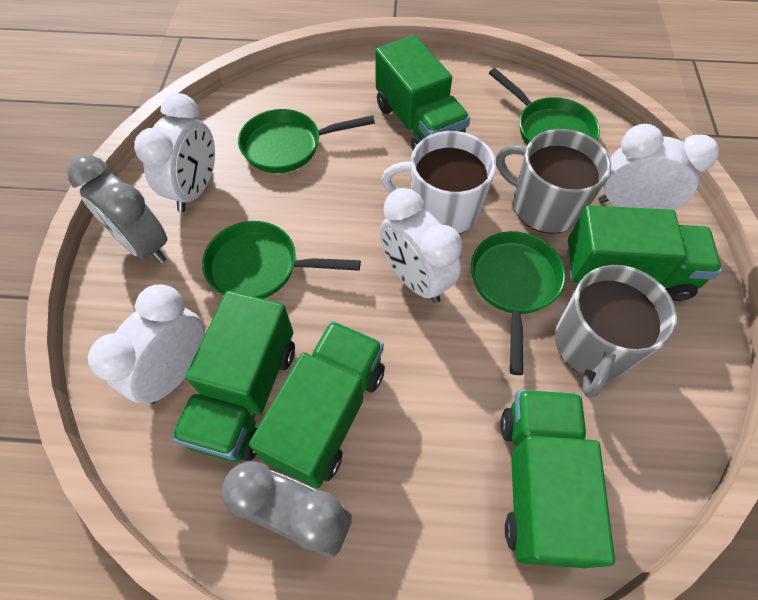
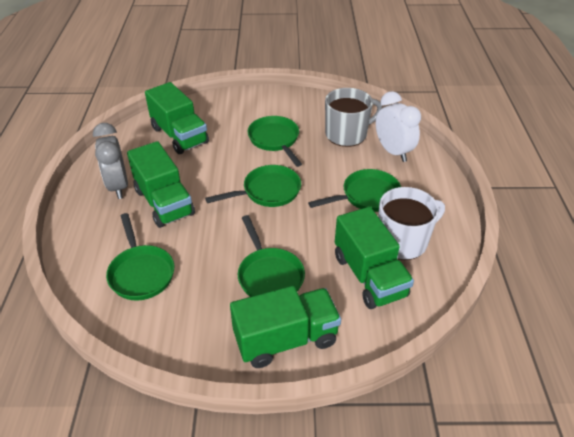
green pan: [202,221,361,299] [238,109,375,173] [471,231,566,375] [489,68,600,146] = 4 -> [106,213,174,301] [205,165,301,207] [238,215,305,297] [248,116,302,167] [308,169,401,212] = 5
green truck: [171,291,295,462] [249,321,385,488] [375,35,470,150] [500,390,615,568] [567,205,722,301] = 5 -> [127,141,195,228] [145,82,209,154] [230,286,341,368] [335,207,414,309] = 4
grey clock: [67,155,167,264] [222,461,352,557] = 2 -> [93,123,128,199] = 1
grey mug: [496,129,611,234] [555,265,677,398] = 2 -> [325,88,382,147] = 1
white clock: [88,284,205,404] [134,93,215,212] [380,188,462,303] [598,124,719,210] = 4 -> [376,91,421,162] = 1

